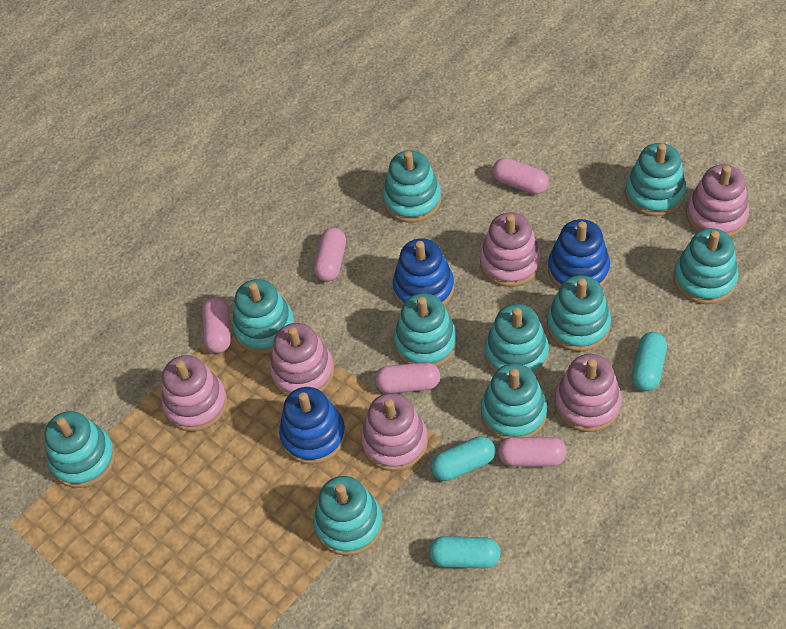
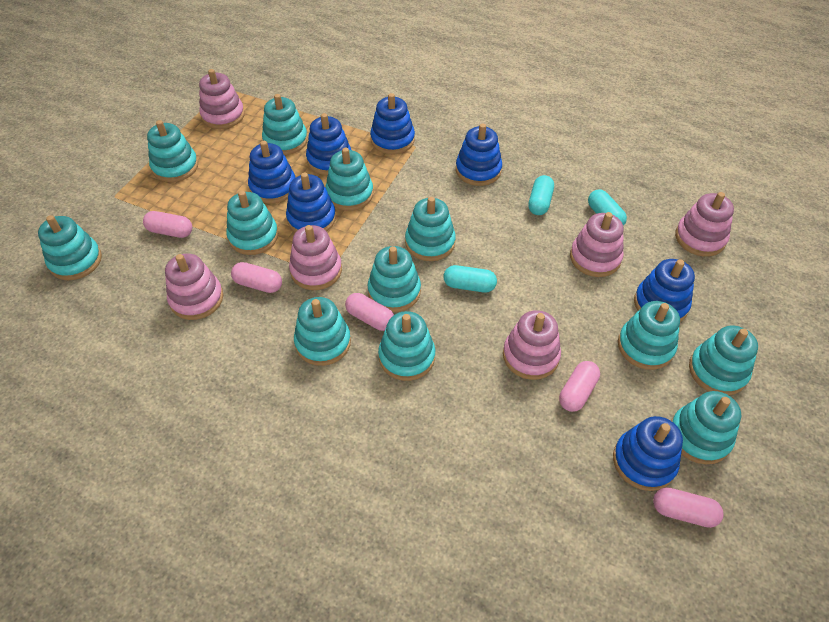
blue stacking toy: [279,387,346,464] [393,238,454,306] [548,219,610,288] = 3 -> [248,141,296,203] [286,173,336,233] [306,113,351,175] [370,93,415,154] [456,123,502,186] [613,416,683,491] [634,259,695,322] = 7
turquoise stacking toy: [45,411,116,488] [232,279,295,354] [313,476,383,556] [383,150,441,223] [394,293,457,367] [481,363,547,440] [485,304,549,376] [547,275,611,352] [625,143,686,216] [673,228,739,304] = 10 -> [38,215,102,280] [147,120,198,182] [226,191,278,255] [262,94,308,155] [294,297,351,366] [325,148,373,211] [368,246,421,312] [378,311,435,381] [405,197,456,261] [618,301,680,370] [671,391,741,464] [689,326,758,395] = 12

